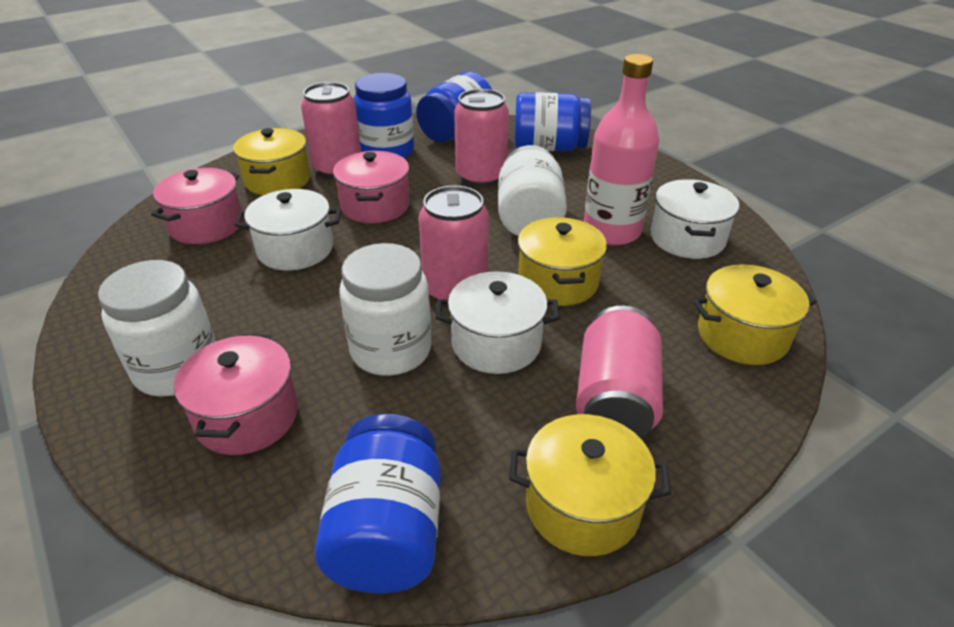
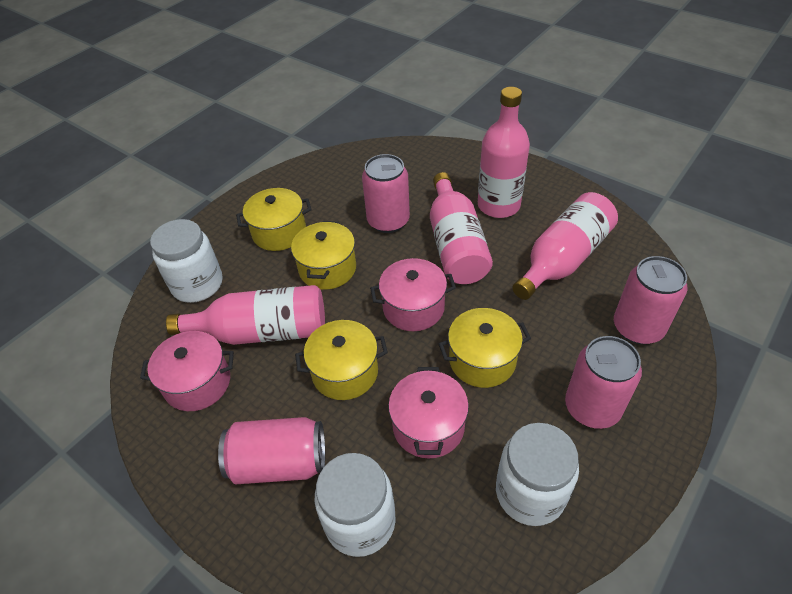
blue jar: [315,414,441,594] [354,73,414,158] [416,72,492,142] [515,92,591,151] = 4 -> none = 0
pink bottle: [584,54,659,245] = 1 -> [166,285,325,345] [430,172,493,284] [478,87,530,218] [512,192,618,300] = 4
white pot: [235,189,341,271] [436,271,560,374] [651,179,739,259] = 3 -> none = 0

